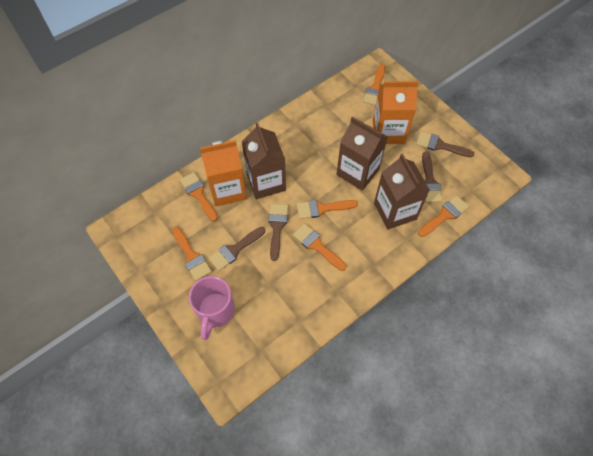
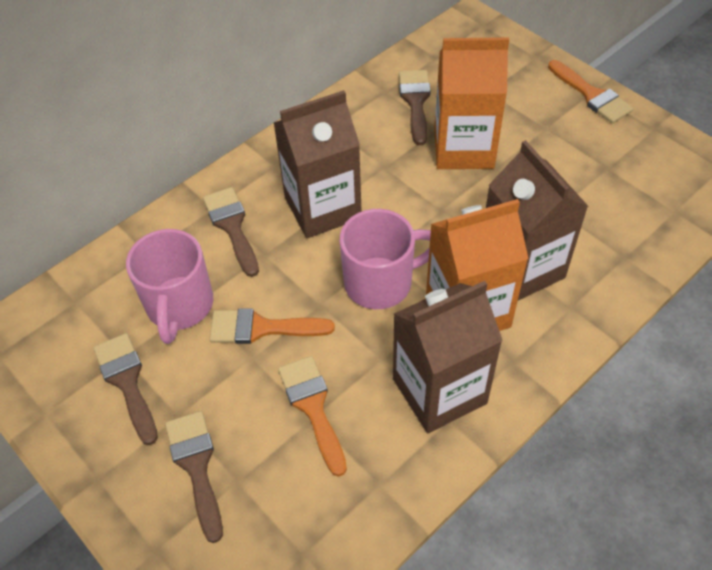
orange brush: [172,227,212,281] [180,172,218,221] [293,223,346,271] [296,200,358,219] [363,64,385,105] [418,195,469,237] = 6 -> [210,309,335,344] [278,356,347,477] [548,60,633,123] = 3
pink mug: [189,276,235,340] = 1 -> [126,229,213,344] [340,209,431,309] = 2

